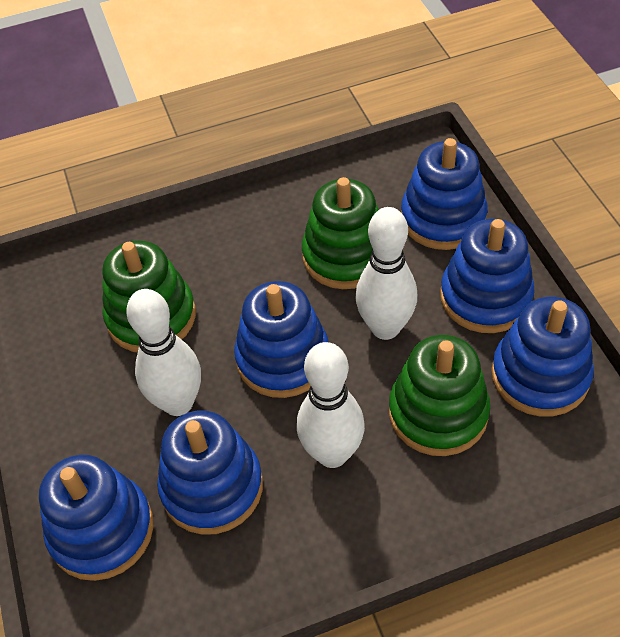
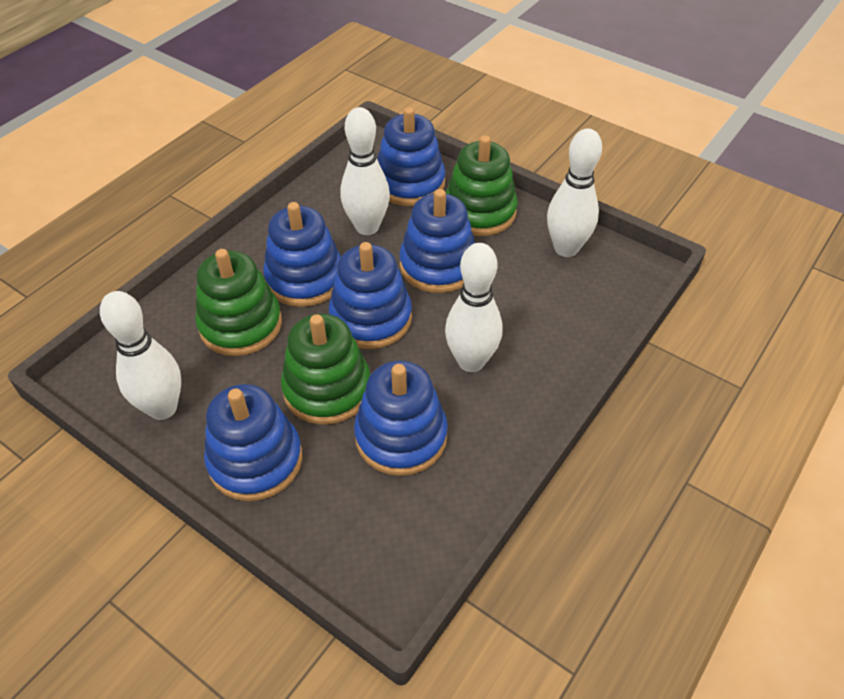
white bowling pin: [126,289,201,416] [297,342,365,468] [355,207,417,340] = 3 -> [100,291,181,420] [340,107,390,235] [445,243,502,372] [547,128,602,257] = 4

